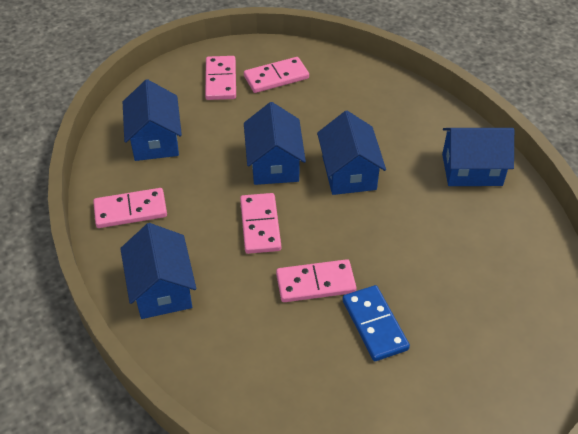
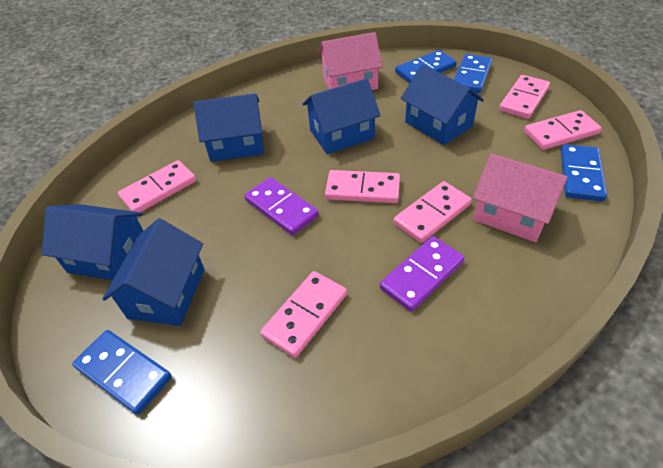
blue domino: [342,285,410,361] = 1 -> [72,330,172,415] [395,50,457,83] [454,54,492,93] [561,144,607,201] = 4
pink domino: [93,188,167,228] [205,56,236,100] [240,193,281,254] [244,57,309,93] [276,259,357,302] = 5 -> [118,160,196,212] [260,271,347,358] [325,170,400,203] [393,181,472,243] [499,75,550,119] [524,110,602,150] = 6
pink house: none = 0 -> [318,32,383,90] [473,153,568,242] = 2
purple domino: none = 0 -> [244,177,319,235] [380,236,465,312] = 2

